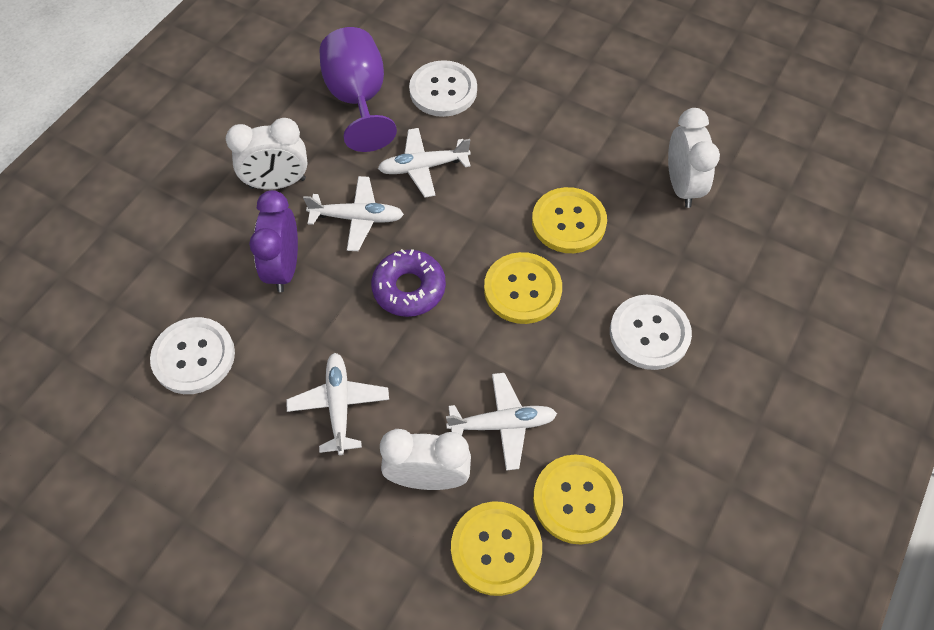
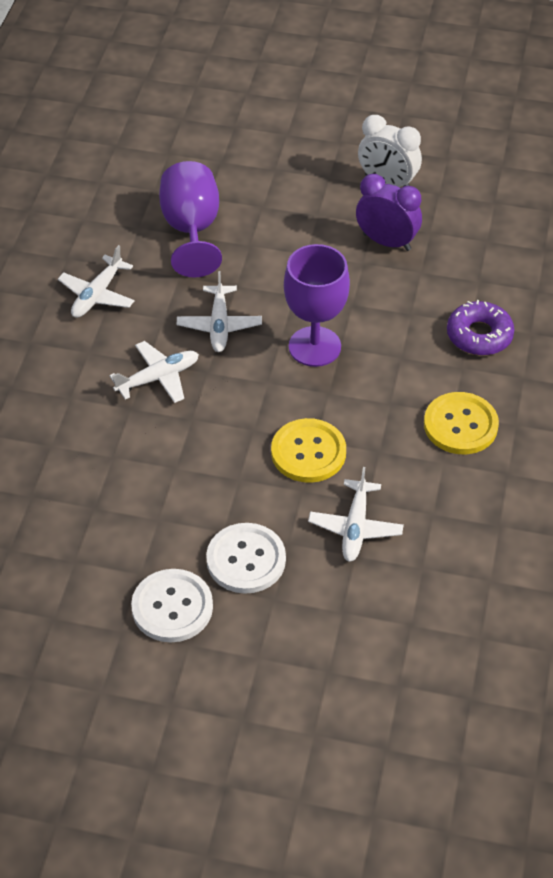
purple goblet: [319,27,397,152] = 1 -> [159,161,222,278] [284,244,350,367] = 2
white button: [150,317,235,394] [409,60,477,117] [610,295,692,370] = 3 -> [131,569,213,642] [206,523,286,594] = 2
white clock: [226,118,308,190] [380,429,471,490] [668,108,720,208] = 3 -> [358,115,422,187] = 1
yellow button: [451,502,542,596] [484,252,562,324] [532,187,607,253] [533,454,623,545] = 4 -> [271,418,346,483] [424,392,499,454] = 2

